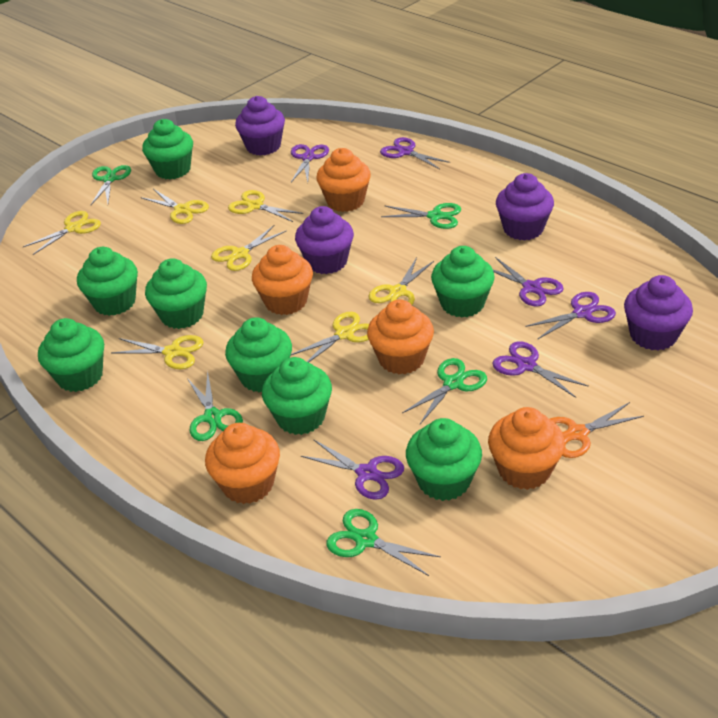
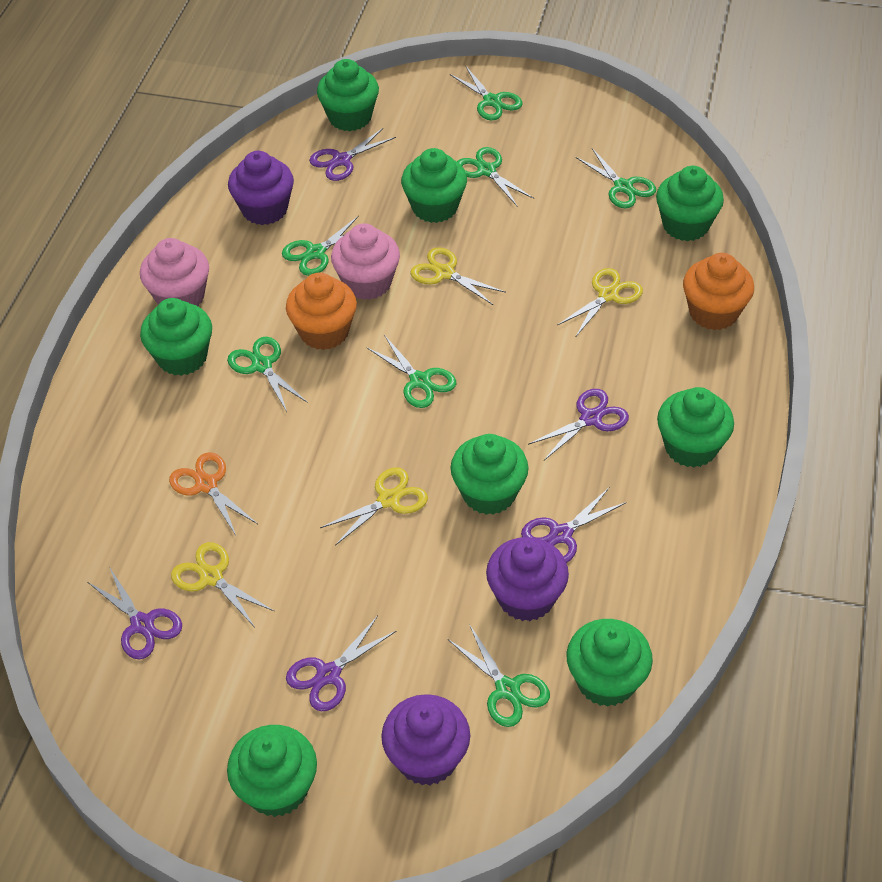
green scissors: [91,165,131,205] [187,371,243,441] [326,509,441,576] [381,203,461,229] [402,358,487,424] = 5 -> [227,337,308,412] [282,216,373,276] [366,335,456,408] [447,624,550,727] [450,67,522,120] [457,147,534,206] [575,148,656,208] = 7
orange cupcake: [205,423,280,504] [252,245,313,315] [316,148,371,212] [367,299,434,374] [488,407,565,490] = 5 -> [286,273,357,350] [683,253,754,330] = 2
pink cupcake: none = 0 -> [140,238,209,307] [331,223,400,300] = 2
purple cupcake: [235,96,285,156] [295,206,354,274] [496,173,554,241] [624,275,693,350] = 4 -> [228,151,294,225] [381,694,470,785] [486,537,569,621] = 3
purple scissors: [291,144,329,182] [301,439,404,500] [380,137,450,169] [492,341,589,398] [493,257,564,307] [525,292,616,340] = 6 -> [88,567,182,659] [286,616,396,712] [309,128,396,181] [521,488,627,563] [528,389,629,460] = 5
yellow scissors: [23,211,101,255] [111,335,204,369] [141,189,209,224] [211,225,287,271] [228,190,303,222] [290,312,369,362] [369,257,434,305] = 7 -> [171,542,275,626] [320,468,428,546] [410,248,506,305] [558,268,643,338] = 4

